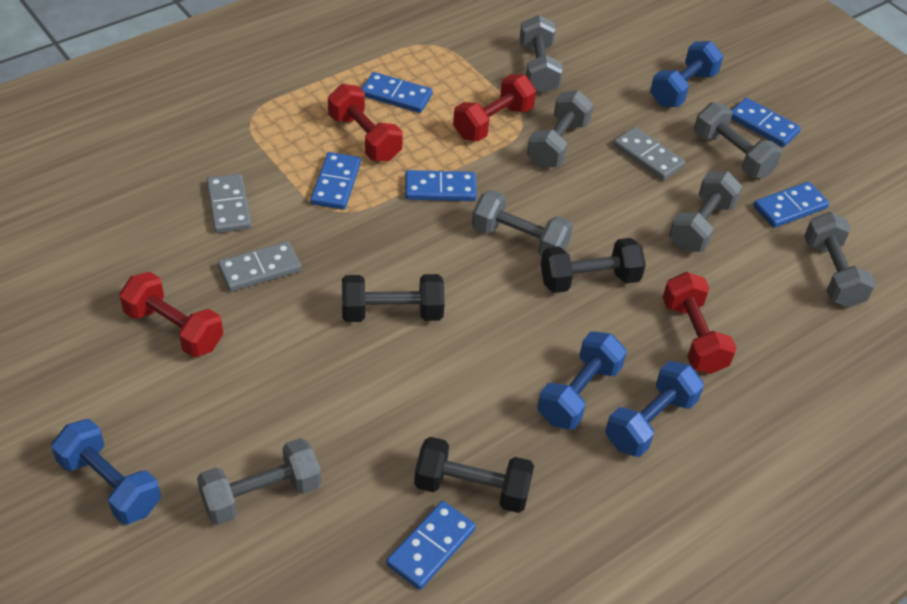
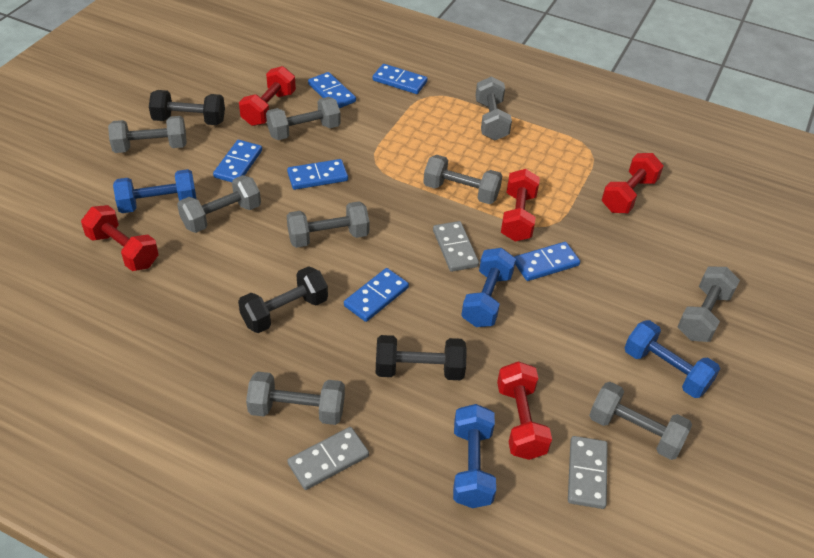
grey dumbbell: [197,438,321,525] [472,190,573,257] [520,15,563,93] [527,90,593,168] [669,171,742,252] [694,102,782,178] [804,212,876,308] = 7 -> [108,116,187,153] [177,175,261,233] [246,372,345,425] [266,97,341,140] [287,201,370,248] [423,155,502,204] [475,76,512,140] [589,382,692,460] [677,267,740,342] = 9
red dumbbell: [119,272,223,358] [328,84,403,162] [453,74,536,141] [662,272,737,374] = 4 -> [81,205,159,271] [239,66,296,126] [497,361,552,460] [501,169,540,242] [602,153,663,213] = 5

